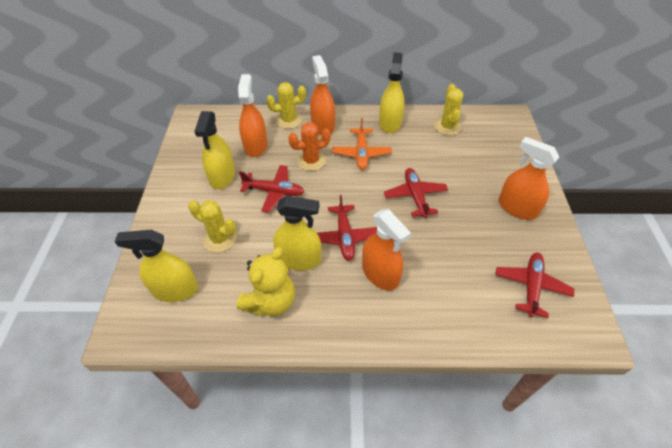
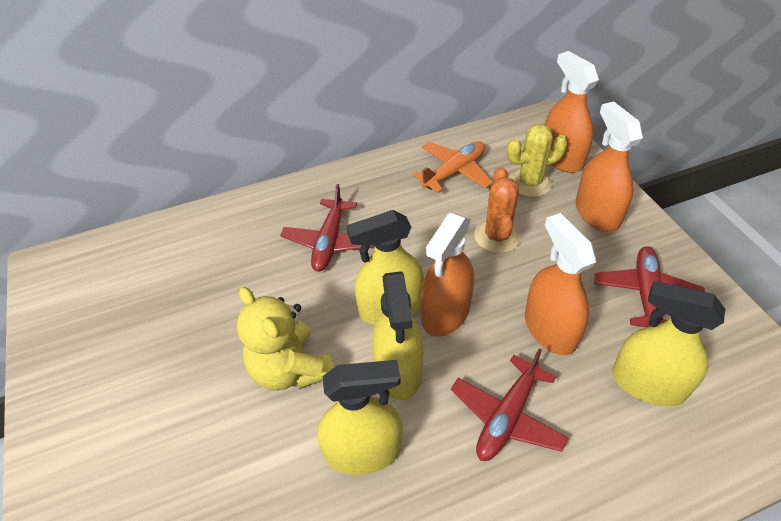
red plane: [239,165,304,213] [317,195,377,261] [384,168,448,218] [495,252,574,318] = 4 -> [280,184,375,272] [451,348,569,461] [594,246,705,327] = 3
yellow cactus: [188,200,237,252] [266,82,306,129] [434,84,463,135] = 3 -> [507,124,568,197] = 1

